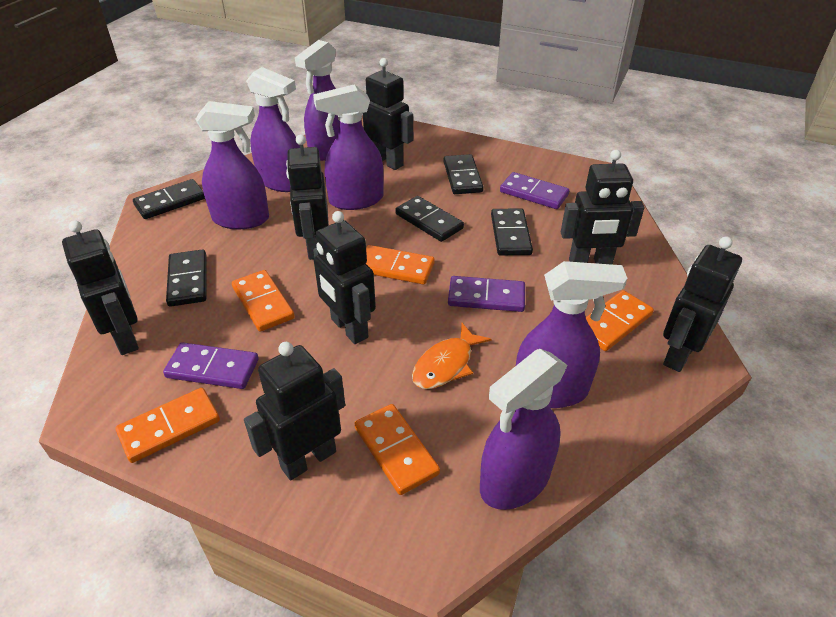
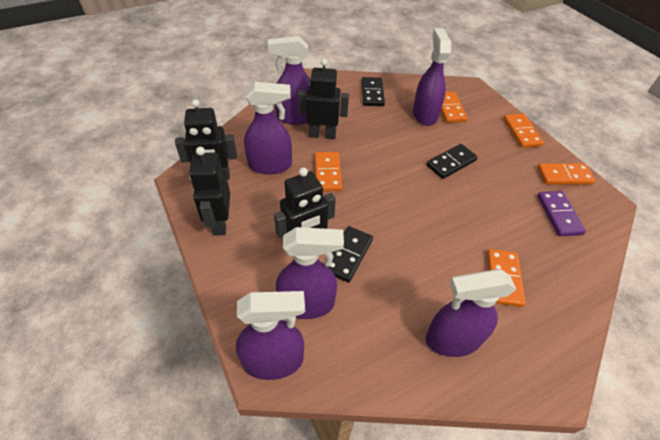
black domino: [133,179,205,219] [166,250,206,307] [395,196,464,242] [444,154,484,194] [491,208,533,255] = 5 -> [327,226,373,283] [361,77,385,106] [426,144,478,179] = 3
black robot: [62,220,139,355] [244,342,345,480] [286,135,329,260] [313,211,376,344] [363,58,413,170] [561,150,644,265] [663,236,742,372] = 7 -> [175,99,237,180] [189,147,230,236] [274,168,336,239] [298,58,349,139] = 4
orange fish: [412,323,491,389] = 1 -> none = 0
purple domino: [163,342,259,389] [448,276,525,312] [500,172,569,209] = 3 -> [537,191,586,236] = 1

